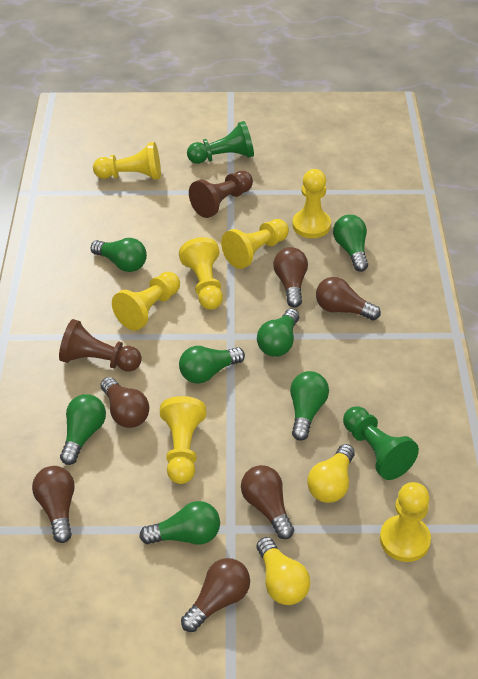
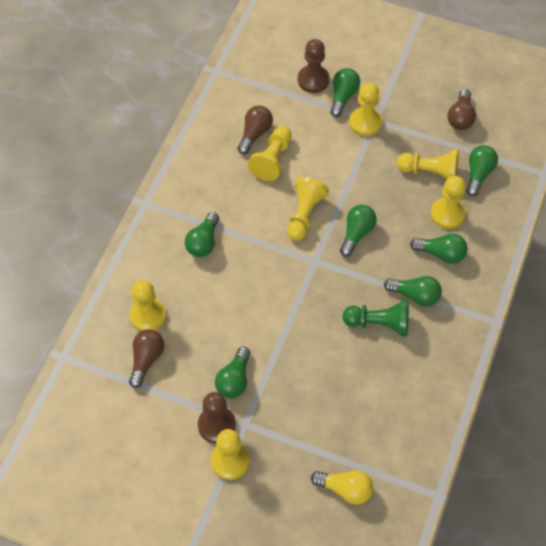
brown light bulb: [32,466,75,543] [101,377,149,428] [181,558,250,632] [241,465,294,539] [273,247,308,308] [316,277,381,320] = 6 -> [129,329,164,388] [238,105,273,154] [448,89,476,130] = 3
green pawn: [187,121,254,164] [343,406,419,480] = 2 -> [343,300,409,337] = 1
yellow light bulb: [256,537,310,605] [307,444,355,503] = 2 -> [311,470,373,505] = 1

